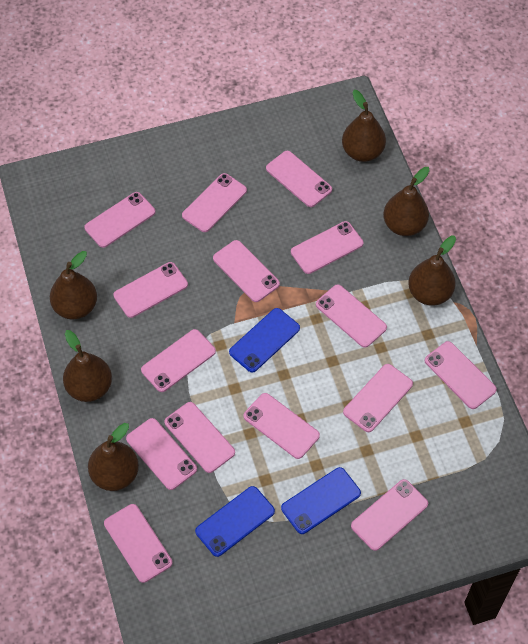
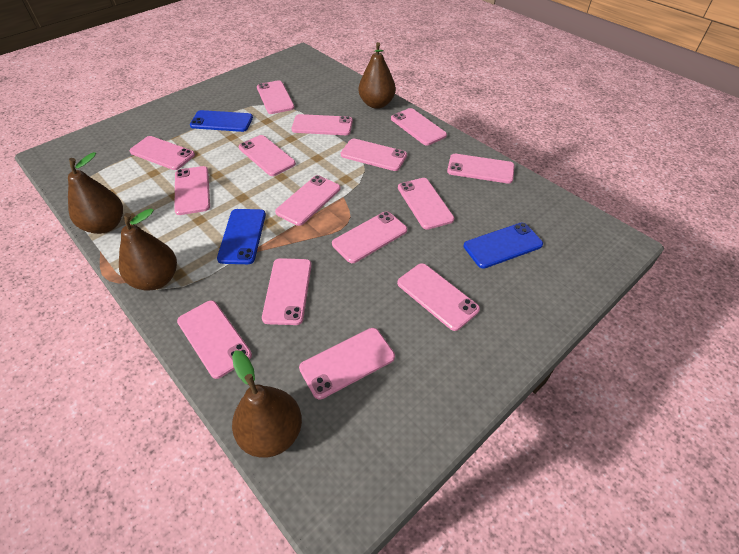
brown pear: [50,251,97,319] [63,330,112,402] [88,423,139,491] [342,90,386,162] [383,167,430,236] [408,236,456,306] = 6 -> [68,152,123,234] [119,208,177,290] [232,350,302,458] [358,42,396,109] = 4

